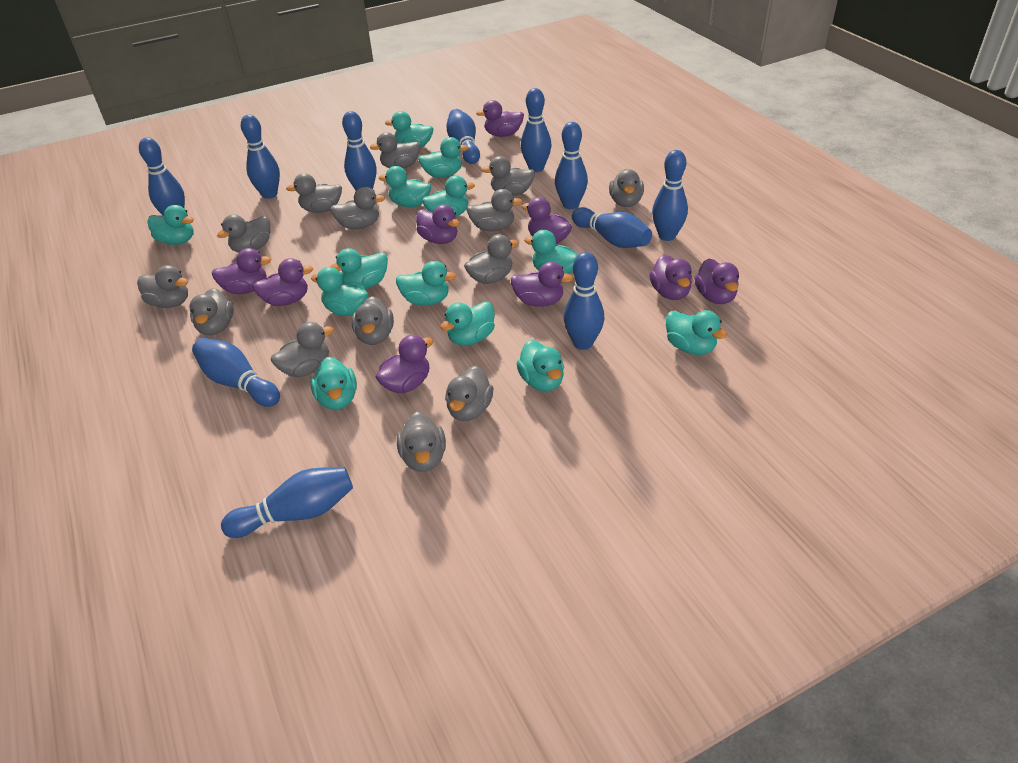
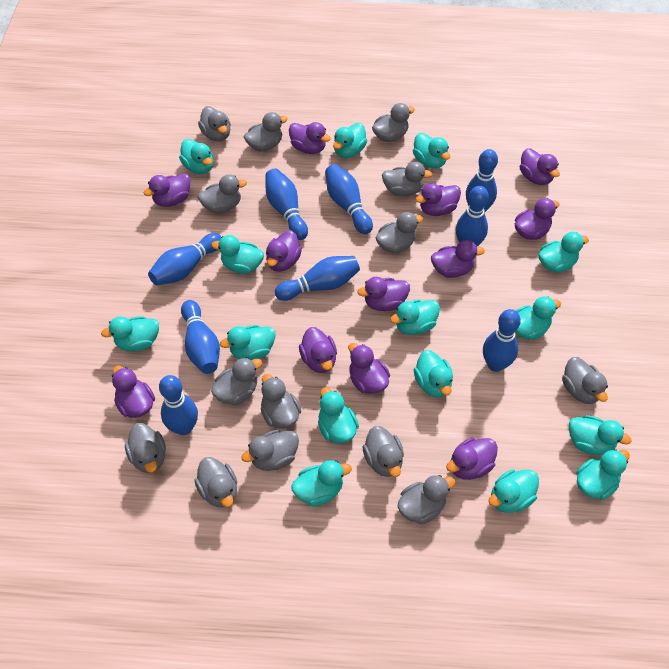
blue bowling pin: [139,138,185,215] [192,338,280,407] [221,467,353,538] [241,115,280,199] [342,111,377,191] [446,109,480,164] [521,88,552,172] [555,122,588,209] [563,252,604,350] [572,207,652,248] [652,150,688,241] = 11 -> [148,233,222,285] [159,375,198,435] [181,300,220,374] [265,168,308,240] [275,256,360,301] [325,164,373,234] [456,186,489,246] [466,149,498,212] [483,309,521,372] = 9
purple duck: [212,248,272,294] [252,258,314,306] [376,335,433,393] [416,205,460,244] [476,100,524,137] [511,262,573,307] [522,197,572,244] [649,255,692,300] [694,258,739,304] = 9 -> [112,365,155,418] [144,174,190,207] [266,230,302,272] [289,122,331,154] [299,327,337,373] [348,343,390,394] [357,277,410,311] [416,183,461,216] [431,240,485,278] [446,438,498,480] [515,198,559,240] [520,148,560,185] = 12
turquoise duck: [147,205,194,245] [310,357,357,410] [311,267,369,316] [330,248,388,289] [379,166,431,208] [385,111,433,148] [396,261,456,305] [418,137,469,178] [422,175,475,216] [440,302,495,346] [516,340,564,392] [524,230,579,274] [666,310,727,355] = 13 -> [101,316,159,351] [179,139,214,174] [211,235,264,274] [220,325,276,360] [291,460,352,506] [318,387,359,443] [333,123,367,158] [390,299,440,335] [413,133,450,168] [414,350,453,397] [489,469,539,513] [515,297,561,340] [539,232,589,273] [569,415,632,455] [576,449,630,500] = 15

